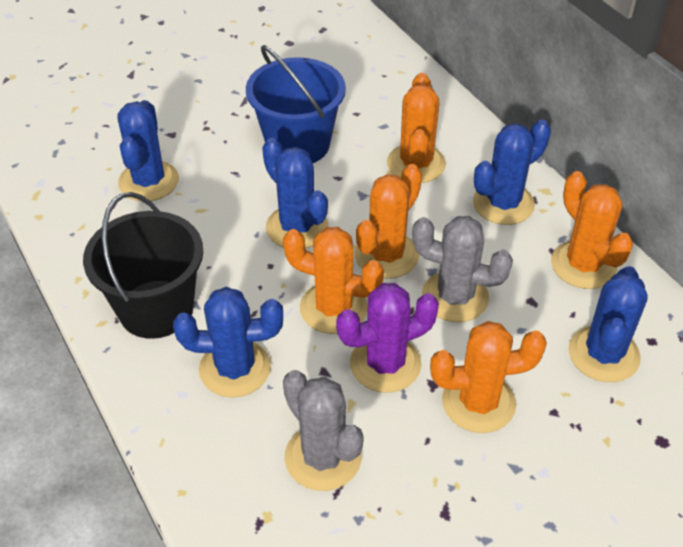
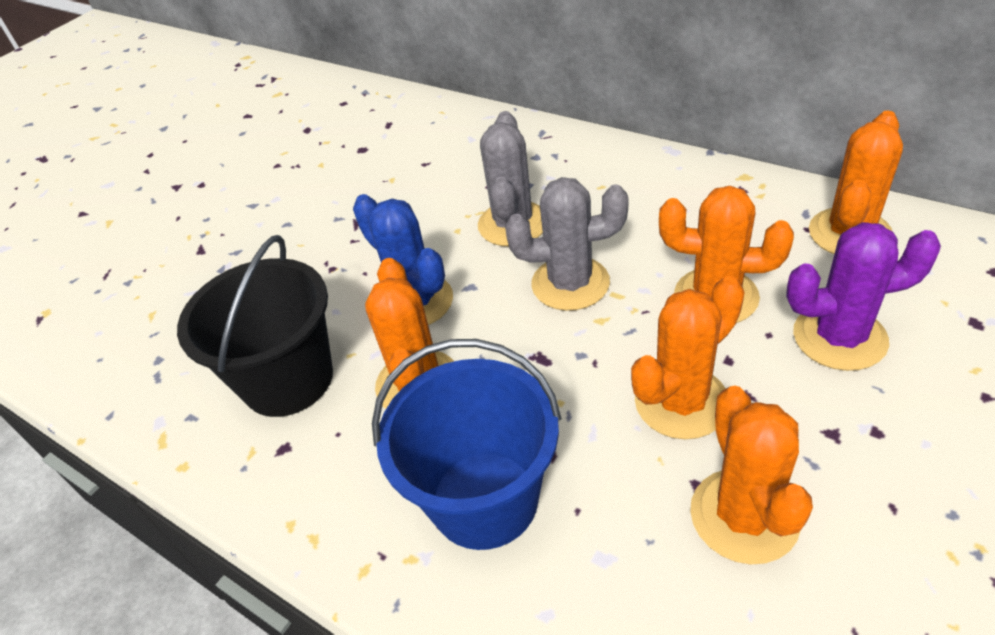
blue cactus: [118,100,179,201] [173,287,283,398] [262,138,329,248] [473,120,551,225] [569,266,648,382] = 5 -> [353,194,453,325] = 1

